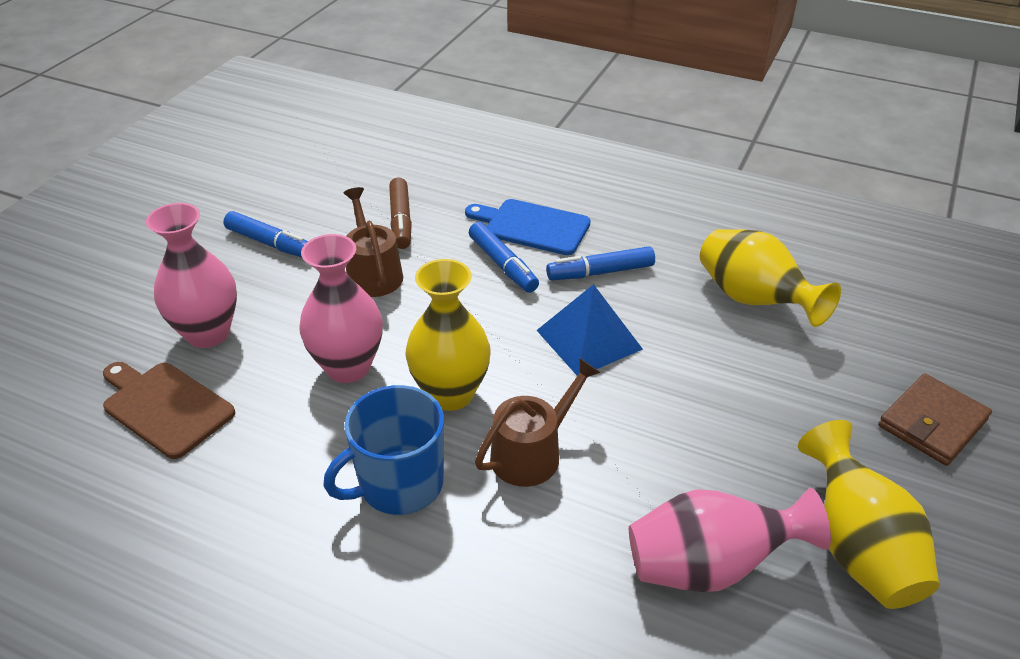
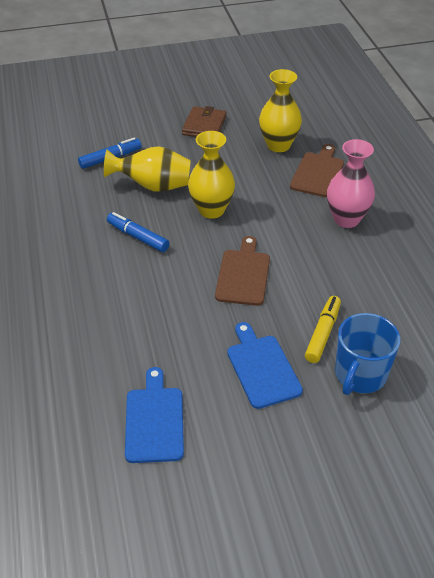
blue cutting board: [465,199,591,255] = 1 -> [125,367,184,463] [227,322,303,409] = 2
blue marker: [223,211,308,258] [469,222,539,293] [546,246,655,280] = 3 -> [78,137,142,169] [107,212,169,252] = 2
blue pyramid: [537,284,643,376] = 1 -> none = 0
brown cutting board: [103,362,235,459] = 1 -> [215,236,270,306] [290,144,344,197] = 2
brown marker: [389,178,412,249] = 1 -> none = 0
brown watering can: [344,187,403,297] [475,358,601,487] = 2 -> none = 0
pink vase: [146,203,237,348] [299,234,383,383] [629,488,831,592] = 3 -> [327,139,375,228] = 1
yellow marker: none = 0 -> [305,296,341,363] = 1

